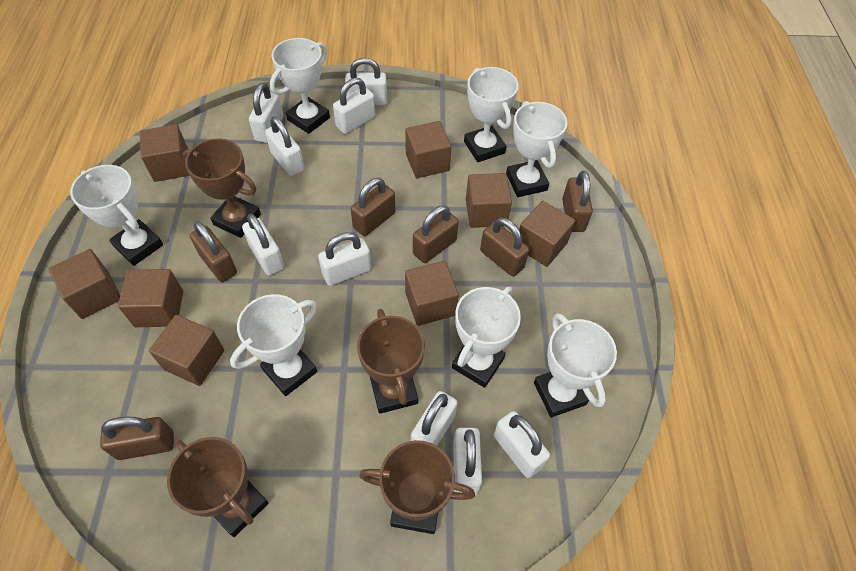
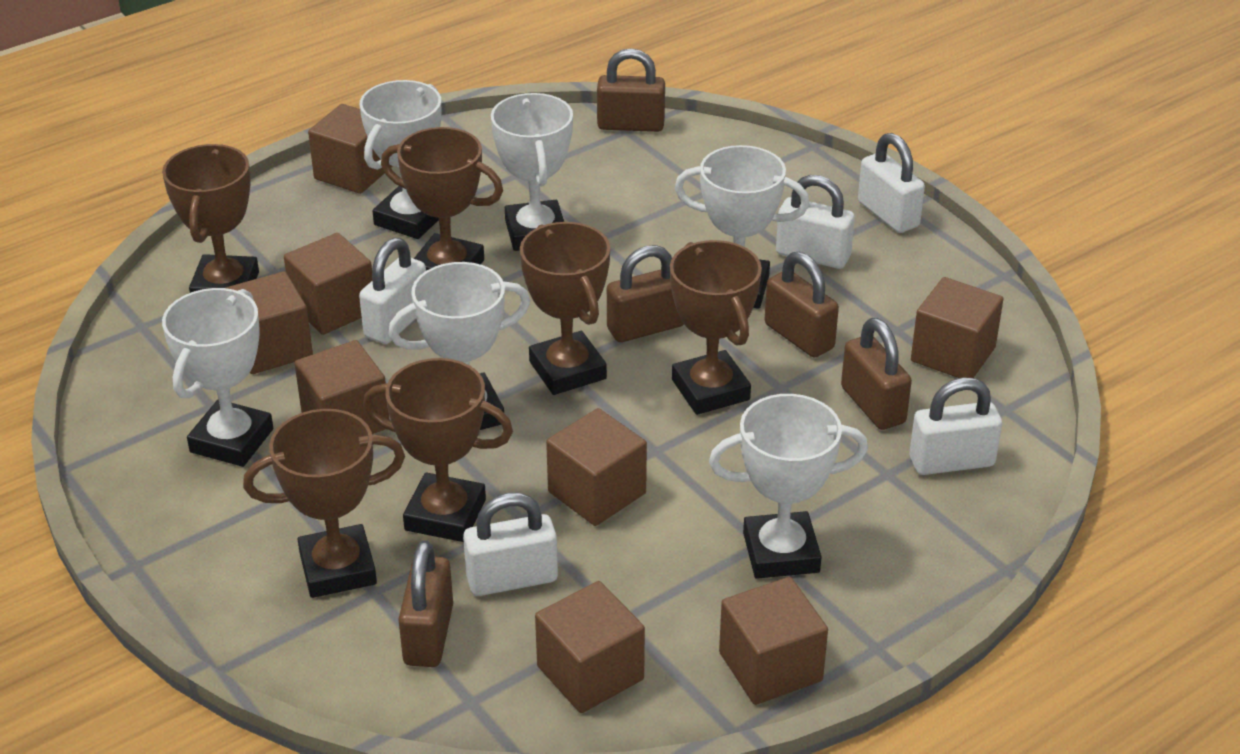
brown padlock: [100,417,174,460] [190,221,237,282] [351,177,395,236] [413,205,459,263] [480,217,529,277] [562,171,593,232] = 6 -> [398,540,453,667] [597,48,665,132] [607,245,684,342] [765,252,839,358] [841,318,912,430] = 5
brown trophy: [167,437,269,537] [183,138,261,238] [357,309,425,414] [359,440,475,534] = 4 -> [162,144,259,293] [243,409,405,598] [363,358,513,542] [381,127,503,271] [520,222,610,395] [670,240,762,415] = 6
white padlock: [242,214,284,276] [249,83,283,143] [265,117,305,176] [318,232,371,286] [333,78,375,134] [345,58,387,105] [411,391,458,446] [453,428,482,496] [494,411,550,478] = 9 -> [359,238,426,344] [463,493,558,596] [776,175,855,269] [858,133,925,233] [909,377,1002,475] = 5
white trophy: [70,165,163,266] [230,294,317,396] [270,38,330,134] [452,287,521,388] [464,67,518,162] [506,101,567,197] [534,313,617,417] = 7 -> [162,288,273,467] [359,80,441,239] [389,262,530,430] [491,93,573,251] [675,145,809,309] [709,394,868,579] = 6

